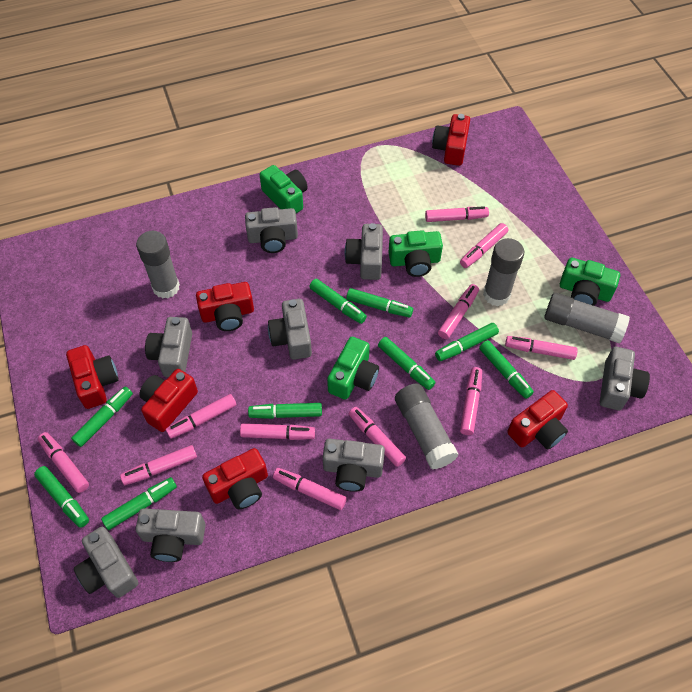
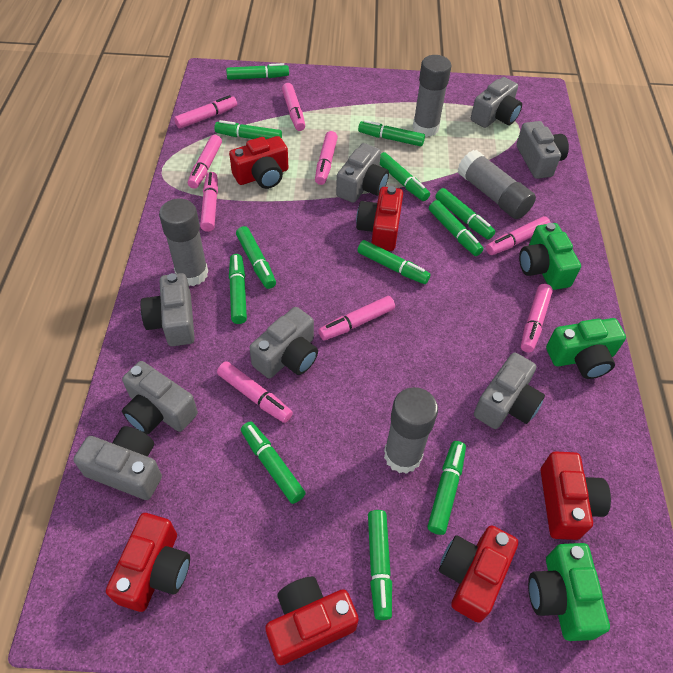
green camera: [260,165,308,213] [327,337,379,400] [388,230,443,277] [560,258,620,306] = 4 -> [519,223,581,290] [528,543,610,641] [546,318,626,379] = 3
green marker: [34,466,89,528] [71,387,133,447] [101,477,177,530] [248,403,322,419] [309,279,367,324] [346,288,413,318] [378,337,435,390] [435,323,499,361] [479,340,534,399] = 9 -> [214,120,282,139] [226,63,289,80] [229,254,247,324] [236,226,276,289] [241,421,306,504] [357,240,431,284] [358,120,425,146] [368,510,392,620] [380,152,430,201] [427,441,466,535] [429,200,484,256] [435,188,495,239] = 12
pink marker: [38,432,89,493] [120,445,197,485] [166,394,236,439] [240,423,315,440] [273,468,347,510] [349,407,406,467] [425,206,489,222] [438,284,479,339] [460,223,508,268] [460,367,482,435] [505,336,578,360] = 11 -> [174,95,237,129] [188,135,222,189] [200,172,218,232] [217,361,293,423] [282,83,305,131] [315,131,338,185] [318,296,395,341] [486,216,551,255] [521,284,553,353] = 9

